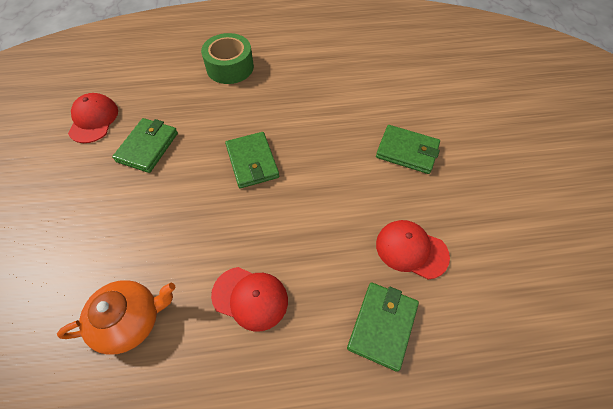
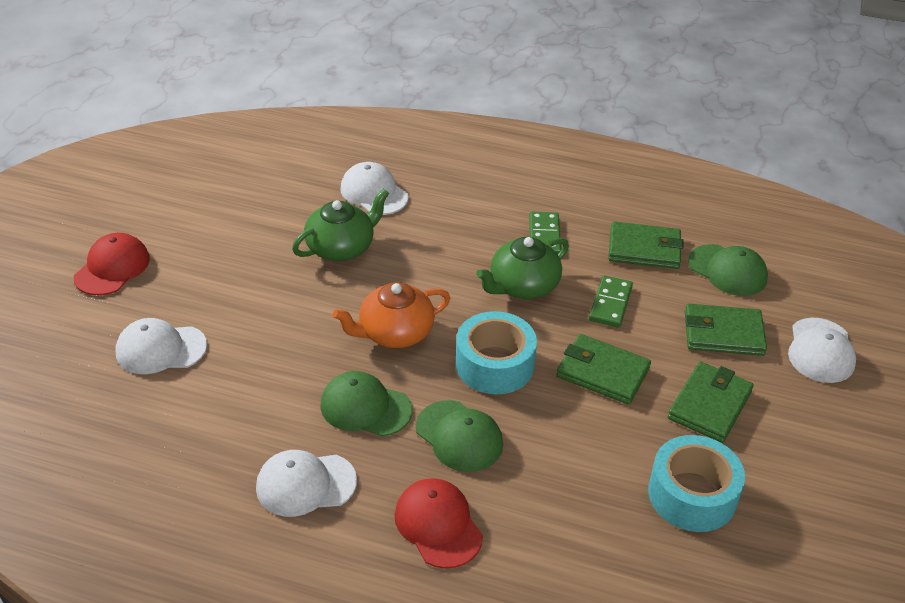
green cap: none = 0 -> [320,371,412,437] [416,400,503,472] [688,244,768,296] = 3
green domino: none = 0 -> [529,212,561,254] [589,275,633,328] = 2
green tape: [201,33,254,84] = 1 -> none = 0
green teapot: none = 0 -> [292,189,389,261] [476,237,569,299] = 2
red cap: [68,93,118,143] [211,267,288,331] [376,220,450,280] = 3 -> [74,233,150,295] [395,478,483,569] = 2
turquoise tape: none = 0 -> [456,311,537,394] [648,435,745,532] = 2
white cap: none = 0 -> [116,318,207,374] [256,450,357,517] [341,162,409,215] [788,318,856,383] = 4

